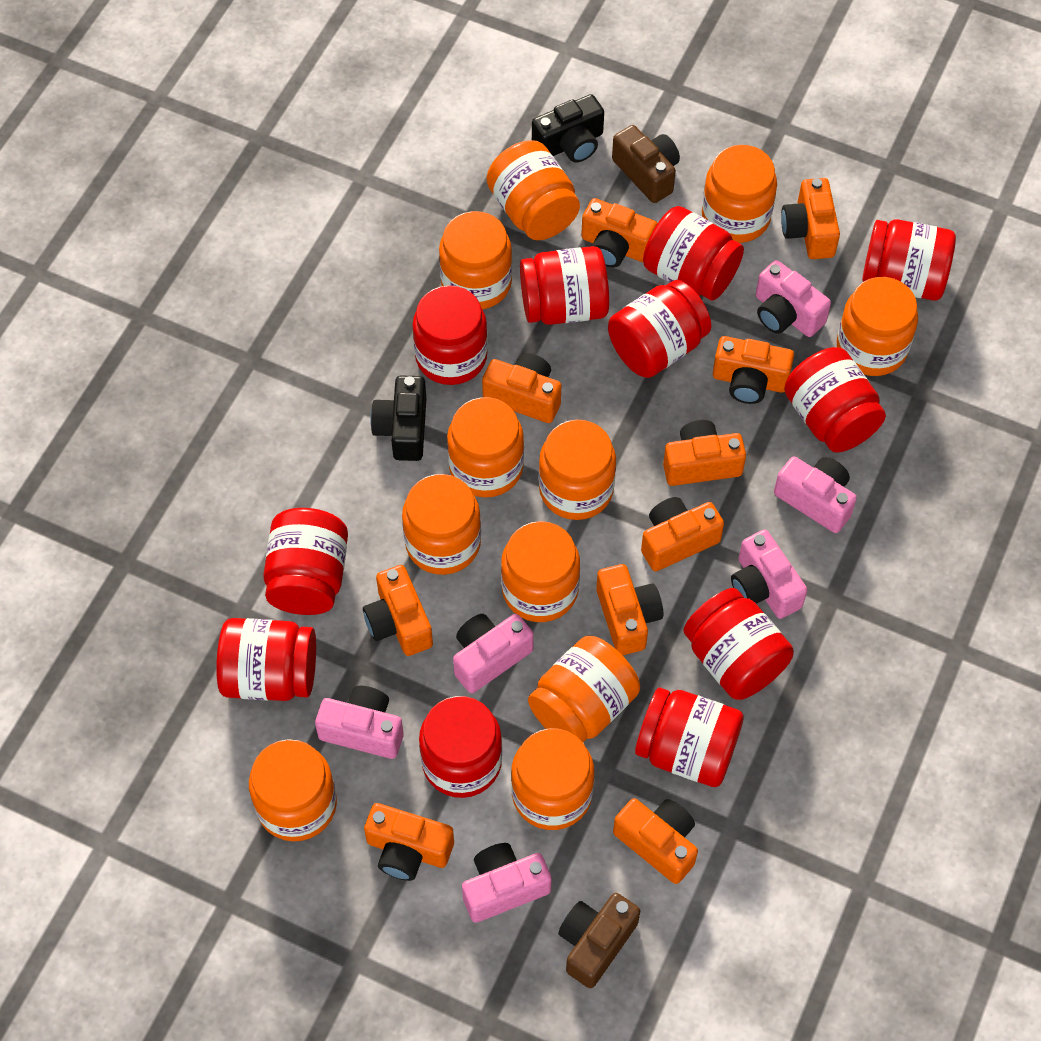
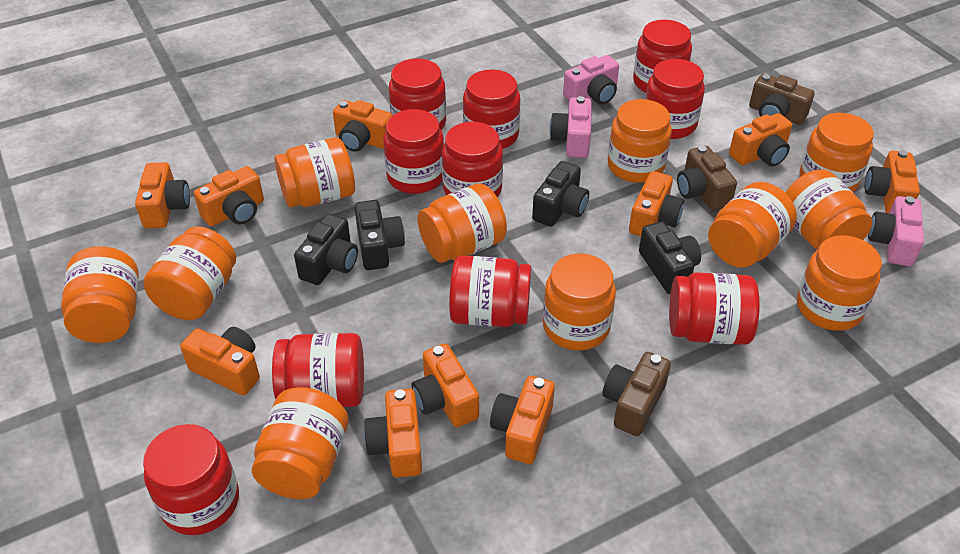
black camera: [370,376,426,461] [532,94,604,163] = 2 -> [294,214,358,285] [354,200,405,270] [532,161,589,227] [639,222,701,294] = 4
brown camera: [558,893,640,988] [612,125,680,203] = 2 -> [602,352,671,436] [677,146,737,211] [749,74,814,125] = 3
pink camera: [315,686,404,759] [453,614,534,693] [462,843,552,923] [731,529,807,619] [756,260,831,337] [774,456,857,533] = 6 -> [549,96,592,158] [563,55,619,104] [868,196,924,266] = 3
red jar: [216,618,316,701] [263,508,348,615] [412,285,488,385] [419,696,502,798] [520,246,609,325] [608,280,711,378] [635,688,744,787] [643,206,744,301] [683,588,794,700] [784,347,886,453] [862,219,956,301] = 11 -> [143,424,239,535] [272,333,364,407] [383,109,444,194] [389,58,446,130] [442,122,503,198] [449,256,531,327] [463,70,520,149] [633,20,692,93] [645,59,705,139] [669,272,760,345] = 10

